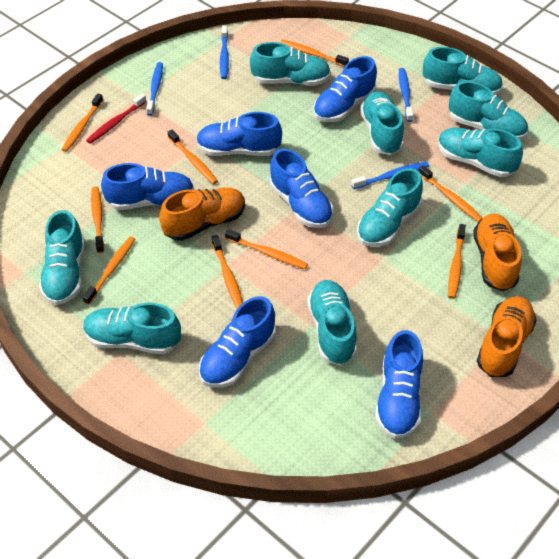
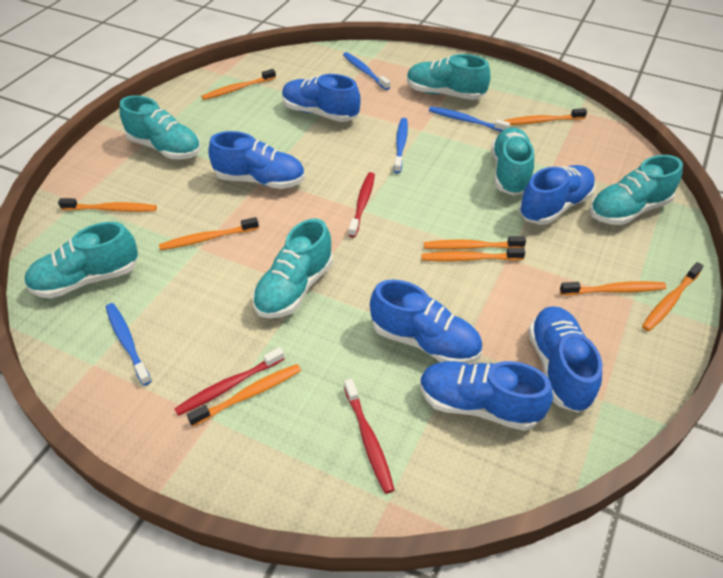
orange shoe: [159,187,245,241] [473,214,522,291] [477,296,537,377] = 3 -> none = 0
red toothbrush: [86,94,146,144] = 1 -> [174,347,285,416] [344,378,395,494] [348,172,375,238] = 3
turquoise shoe: [39,210,85,305] [83,303,181,354] [250,42,331,86] [307,280,357,365] [357,168,423,247] [360,91,404,155] [423,47,503,95] [438,127,523,177] [449,81,528,140] = 9 -> [24,222,138,299] [119,95,201,159] [252,218,333,318] [407,54,490,100] [491,127,534,196] [590,155,683,225] = 6

